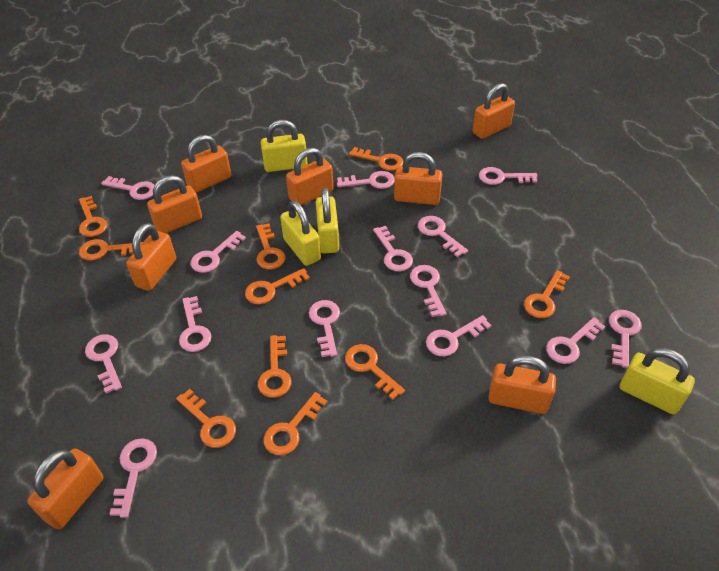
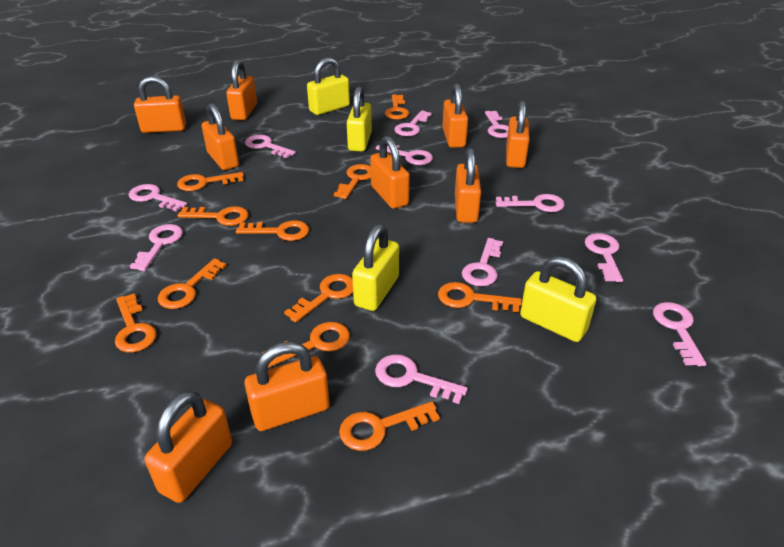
orange key: [79,196,107,237] [79,239,143,261] [176,389,236,448] [245,268,310,305] [256,223,286,270] [258,335,292,398] [263,392,327,455] [345,344,405,400] [349,147,403,171] [524,270,570,318] = 10 -> [115,294,157,352] [158,258,227,309] [177,172,244,191] [178,206,249,226] [236,220,309,241] [262,322,350,367] [284,274,353,323] [334,164,371,199] [339,402,440,451] [385,95,409,120] [438,282,522,312] = 11
orange padlock: [27,448,104,529] [126,223,176,291] [147,175,202,233] [181,135,231,193] [286,148,334,205] [394,152,442,205] [473,83,515,139] [488,355,556,414] = 8 -> [134,76,186,133] [144,391,232,503] [202,103,239,170] [226,60,257,120] [244,342,330,431] [370,136,410,209] [442,83,468,148] [455,148,481,223] [506,101,530,168] = 9
pink key: [85,334,122,394] [101,176,155,200] [109,438,157,518] [179,296,212,352] [190,231,246,273] [309,300,340,357] [337,171,395,189] [373,226,413,271] [410,265,446,317] [418,216,468,257] [426,315,492,357] [479,167,538,185] [546,317,606,364] [609,310,642,368] = 14 -> [129,184,187,212] [130,224,183,271] [245,135,296,158] [375,354,468,404] [376,145,433,165] [395,110,432,136] [462,238,503,286] [485,111,509,138] [496,194,565,212] [585,233,623,282] [653,302,706,366] = 11

